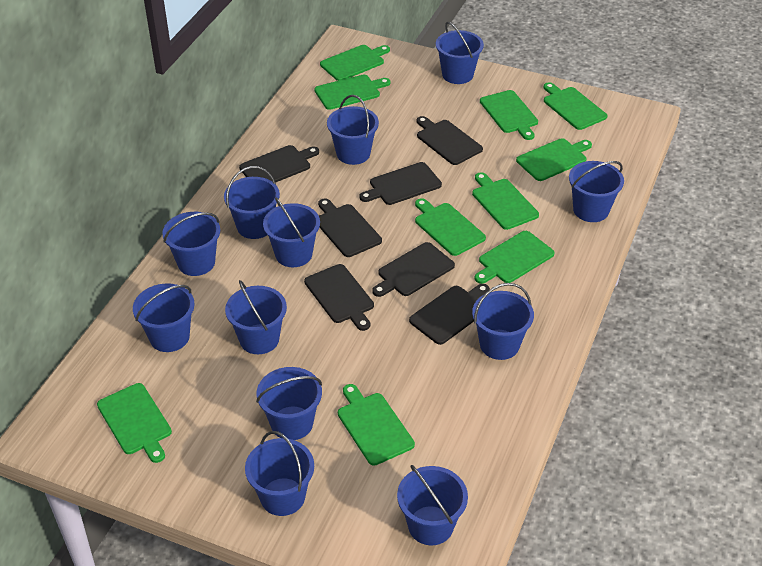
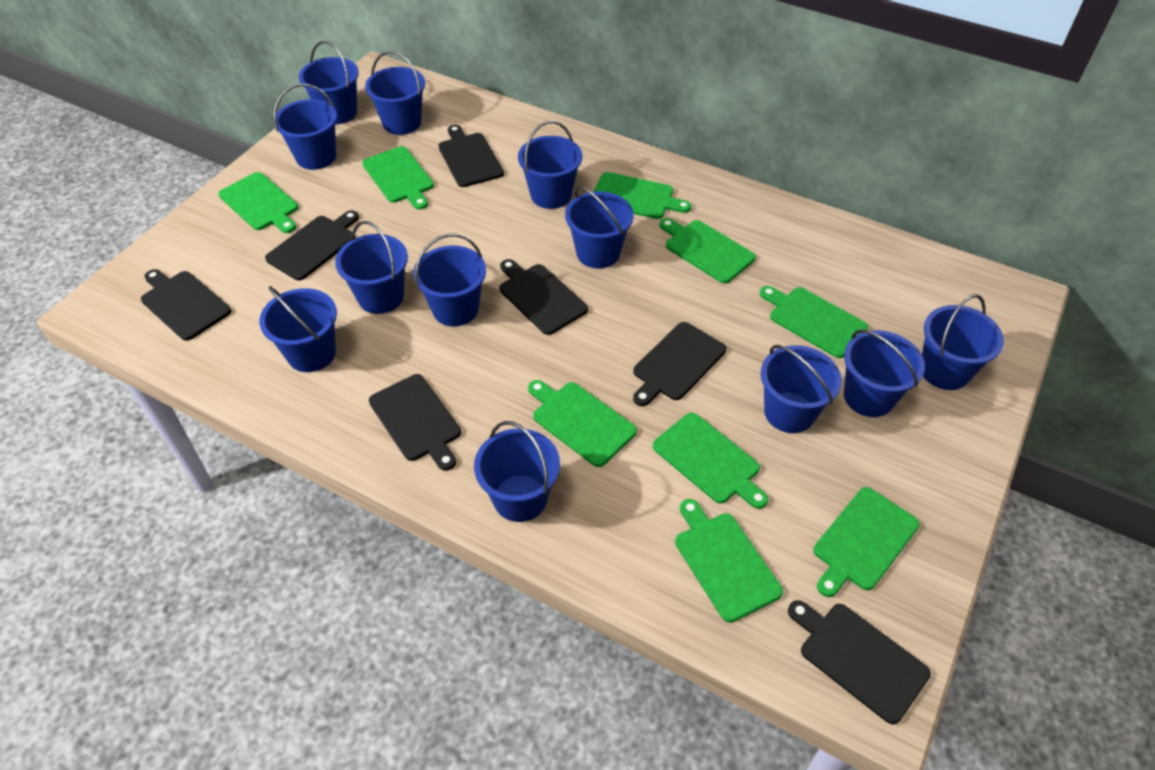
green cutting board: [97,383,172,463] [315,75,391,110] [320,45,390,81] [338,384,415,466] [415,198,486,256] [472,172,539,230] [474,231,555,284] [480,90,538,140] [516,138,592,181] [544,82,607,130] = 10 -> [218,172,298,233] [362,146,434,210] [528,380,637,467] [593,172,691,219] [653,412,768,509] [659,218,756,284] [675,499,783,623] [760,286,868,358] [813,487,920,597] = 9

